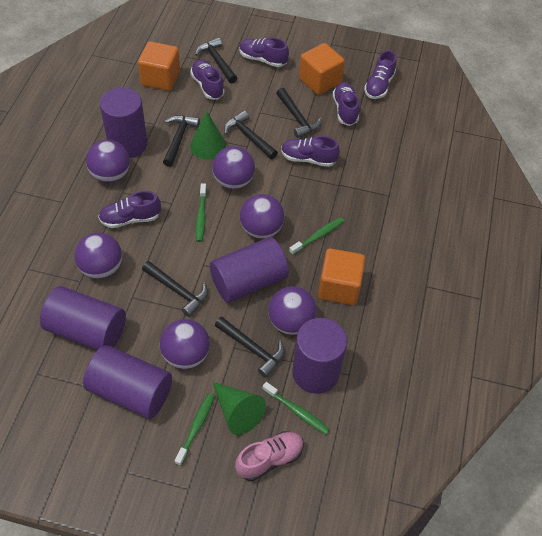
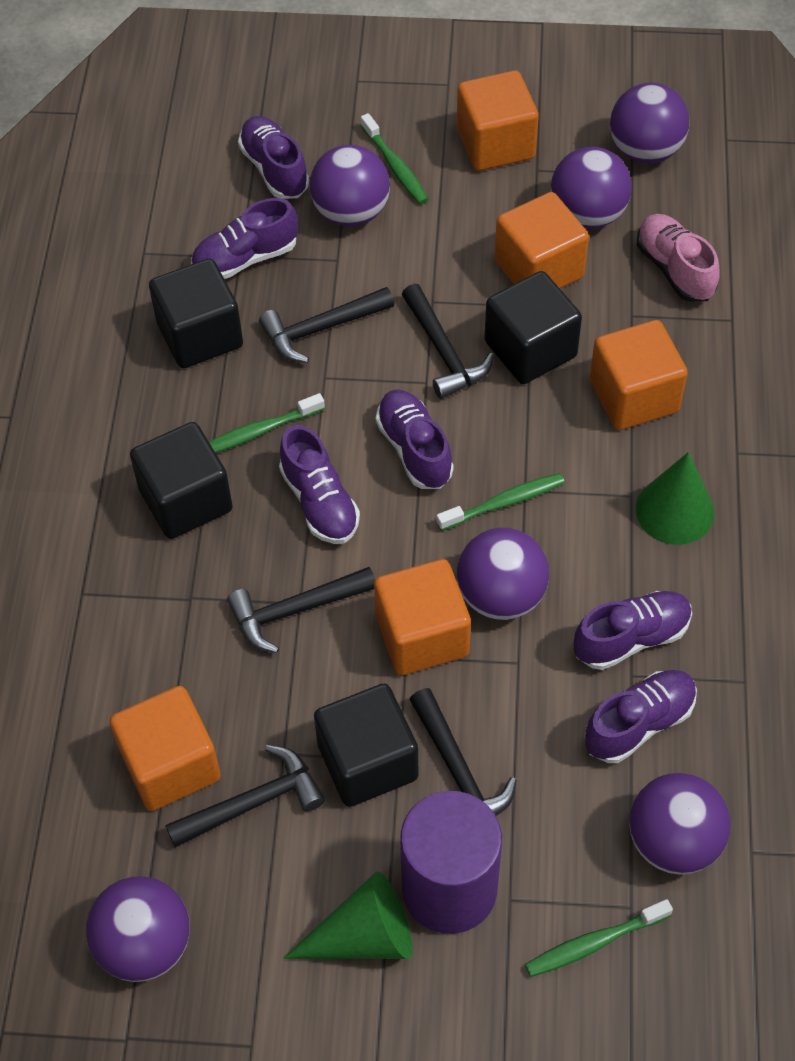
black cube: none = 0 -> [130,422,233,539] [149,259,243,368] [314,683,418,807] [484,271,582,384] = 4
black hammer: [142,261,208,317] [163,115,200,167] [195,37,237,84] [215,317,284,378] [224,111,278,159] [276,88,322,138] = 6 -> [165,745,325,847] [227,567,375,653] [259,287,394,363] [402,284,494,399] [410,688,517,816] = 5
orange cube: [138,41,180,91] [299,43,345,95] [318,248,365,305] = 3 -> [110,686,221,811] [374,559,471,675] [457,70,539,171] [495,192,589,288] [590,320,688,430] = 5
purple cylinder: [40,286,126,350] [83,345,172,419] [100,87,148,158] [210,237,289,303] [292,318,347,394] = 5 -> [400,791,502,934] = 1

